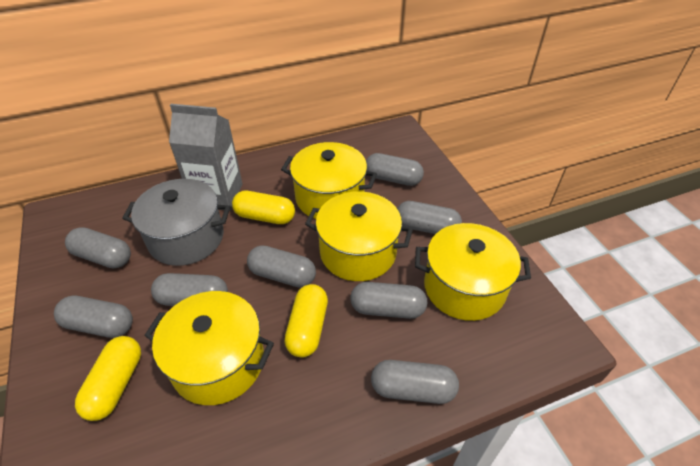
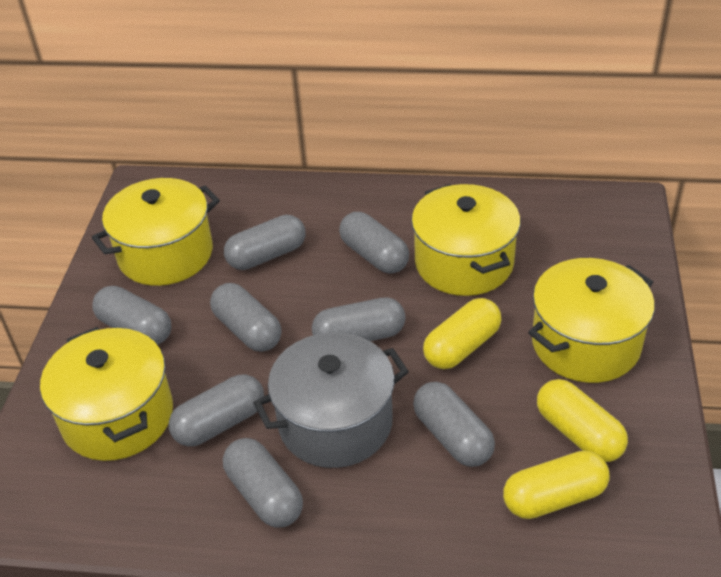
grey carton: [169,104,243,211] = 1 -> none = 0

